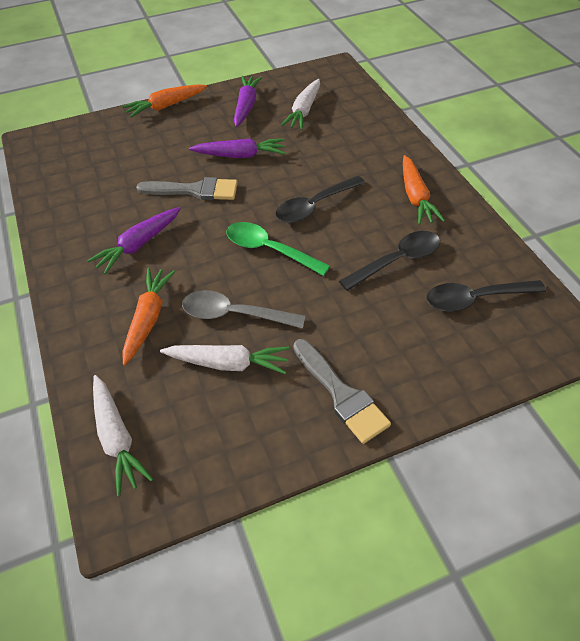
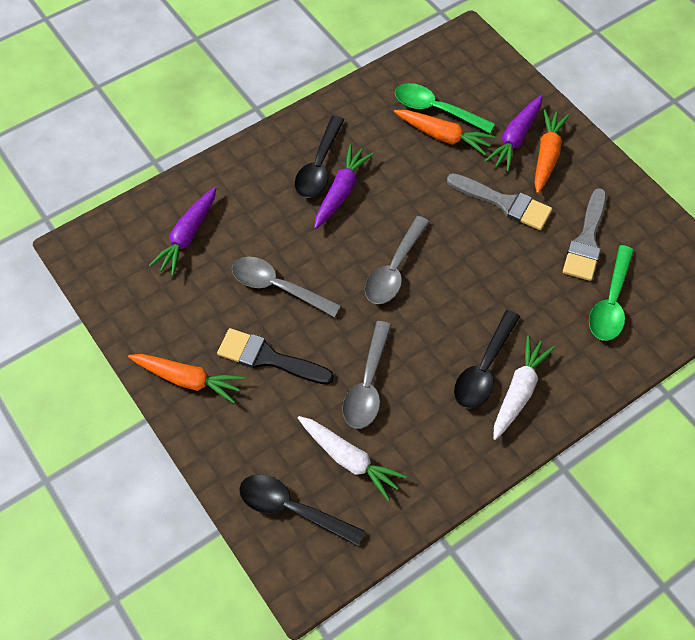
black brush: none = 0 -> [217,328,334,385] = 1
green spoon: [226,222,330,276] = 1 -> [395,83,495,133] [589,245,634,341] = 2
grey spoon: [182,290,305,329] = 1 -> [232,257,341,318] [342,321,392,429] [365,216,429,304] = 3
white carrot: [93,375,153,497] [160,345,289,374] [280,79,320,130] = 3 -> [298,416,407,501] [493,335,555,440] = 2

